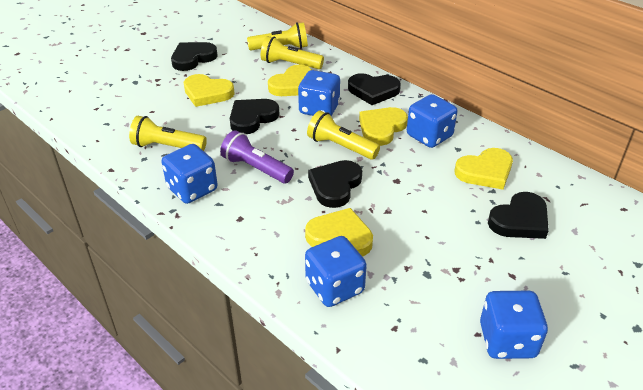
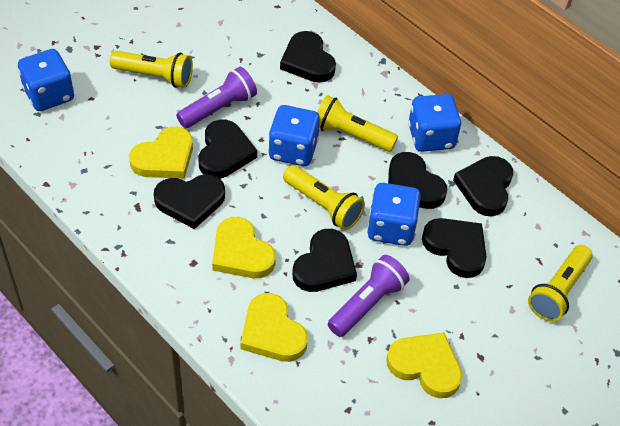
black heart: [171,42,218,71] [230,99,280,134] [308,160,362,208] [348,73,401,105] [488,192,549,239] = 5 -> [154,174,225,229] [198,120,257,179] [280,31,336,83] [292,229,357,292] [388,152,447,209] [422,218,487,278] [453,156,513,216] = 7
blue dice: [162,144,218,204] [298,70,340,116] [305,236,367,307] [407,94,457,148] [480,291,548,359] = 5 -> [18,49,74,111] [268,105,320,166] [367,183,421,246] [408,94,461,152] = 4
purple flashlight: [220,130,294,183] = 1 -> [176,67,257,128] [328,255,410,337] = 2
yellow heart: [184,74,235,107] [268,64,312,96] [305,208,373,257] [359,107,408,146] [455,148,513,190] = 5 -> [129,127,193,179] [212,217,276,278] [241,293,308,362] [386,333,463,398] = 4

